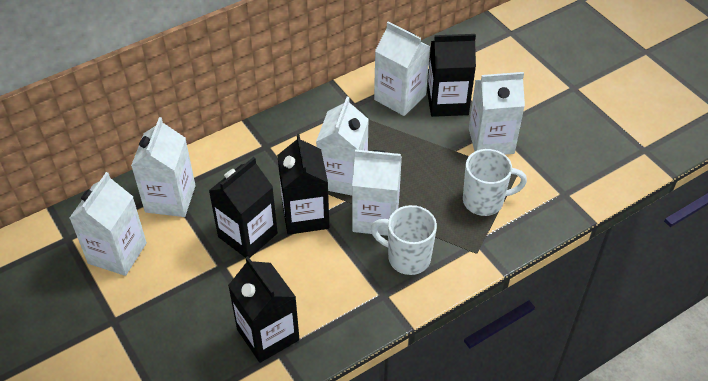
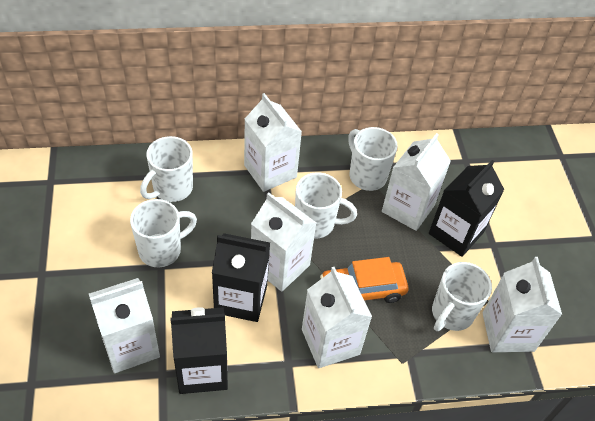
black carton: [209,157,278,258] [228,256,300,363] [277,134,329,235] [427,34,476,117] = 4 -> [170,307,228,394] [212,233,270,322] [429,160,505,257] = 3
orange car: none = 0 -> [320,257,409,303] = 1
white mug: [371,205,437,275] [463,149,527,216] = 2 -> [130,199,197,267] [140,136,193,202] [295,172,357,239] [348,127,398,191] [432,262,492,331] = 5

